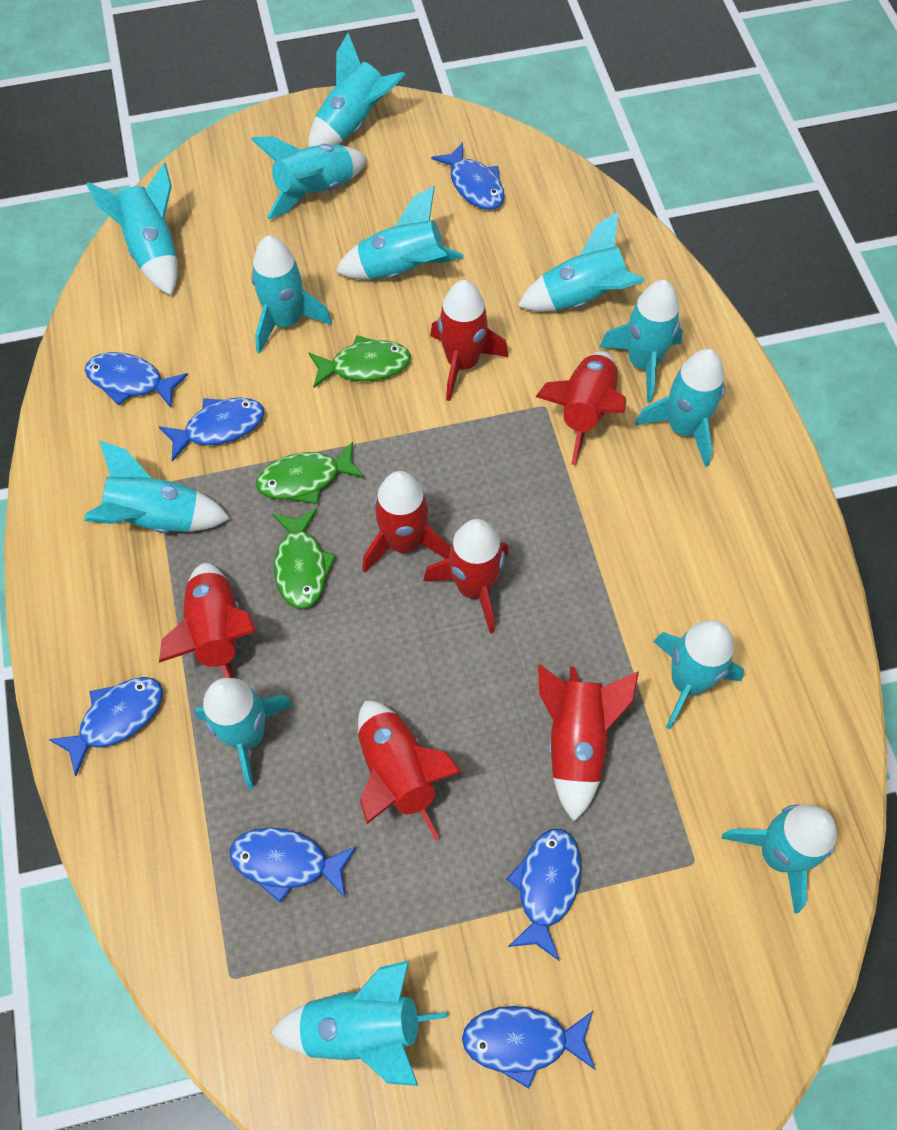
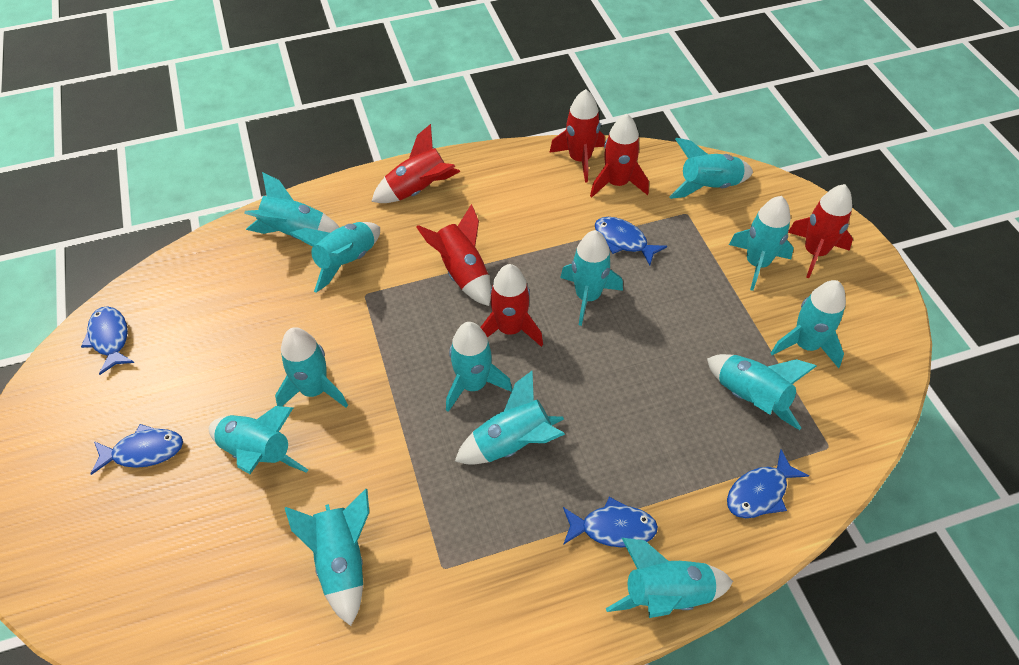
blue fish: [48,677,163,776] [85,352,188,408] [159,398,264,462] [230,827,357,903] [431,142,505,210] [462,1006,596,1089] [507,829,581,961] = 7 -> [81,306,135,375] [91,424,183,475] [563,497,658,548] [595,217,667,265] [727,449,809,518] = 5
green fish: [256,441,365,504] [272,509,336,609] [309,335,411,388] = 3 -> none = 0
red rocket: [159,563,256,678] [358,700,462,841] [362,471,450,573] [423,519,509,634] [430,280,509,401] [535,351,626,465] [538,665,639,822] = 7 -> [371,124,460,203] [416,204,491,306] [480,264,543,347] [549,89,605,183] [590,114,649,198] [788,184,853,278] = 6

